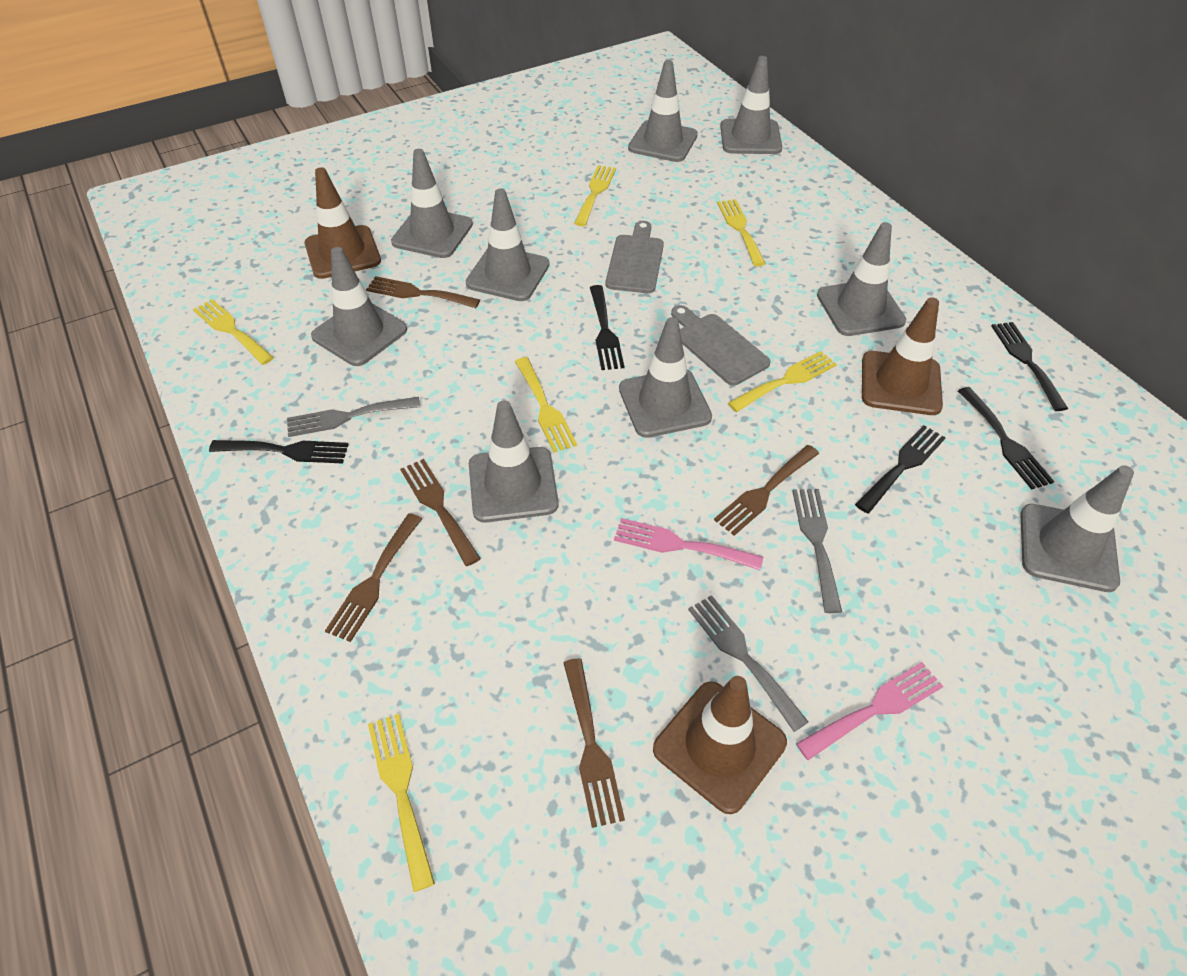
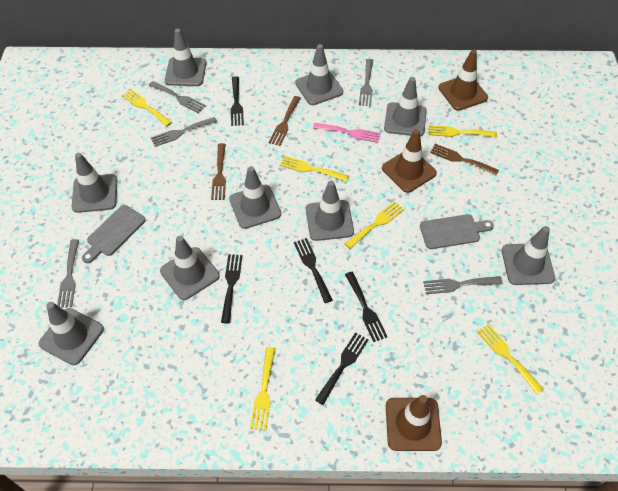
brown fork: [325,513,422,642] [366,276,480,308] [400,459,481,566] [563,658,625,828] [714,445,819,536] = 5 -> [211,143,226,200] [269,96,301,146] [430,144,499,176] = 3
grey fork: [287,397,421,437] [688,595,808,732] [792,489,842,613] = 3 -> [57,239,79,308] [149,81,206,113] [151,117,217,147] [359,59,373,106] [423,276,503,294] = 5
pink fork: [614,518,763,570] [796,662,943,760] = 2 -> [313,123,381,143] = 1

